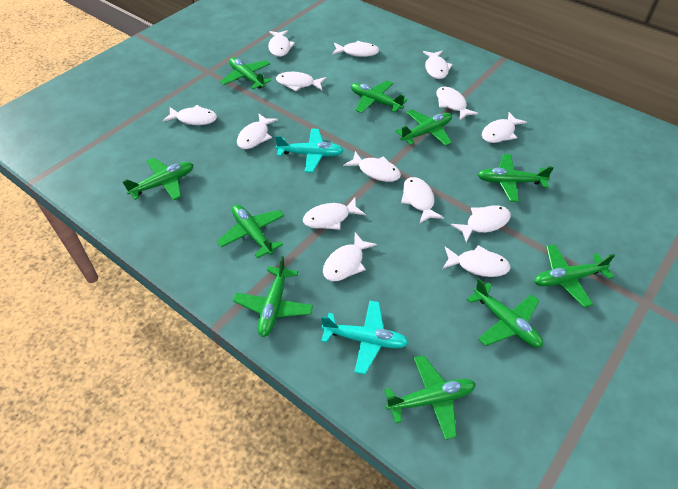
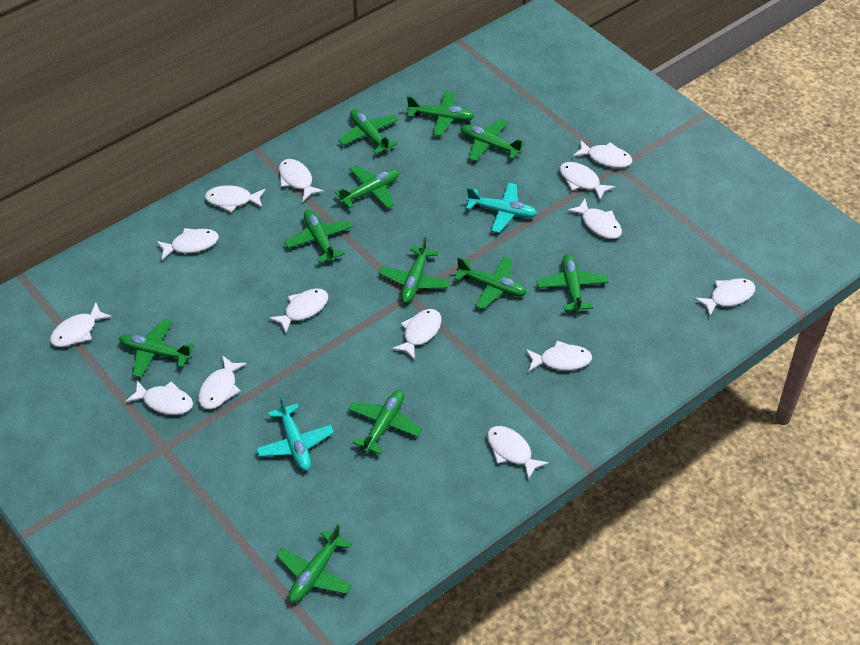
green plane: [122,158,194,200] [217,204,284,258] [220,57,272,89] [233,256,313,337] [351,81,407,113] [384,355,476,440] [396,109,452,146] [467,279,543,348] [477,154,554,202] [534,244,615,307] = 10 -> [119,319,194,378] [276,524,352,603] [285,210,353,263] [335,165,399,209] [339,109,398,154] [348,390,422,455] [379,237,450,303] [407,91,475,136] [454,256,527,309] [460,119,525,161] [536,254,609,313] = 11

